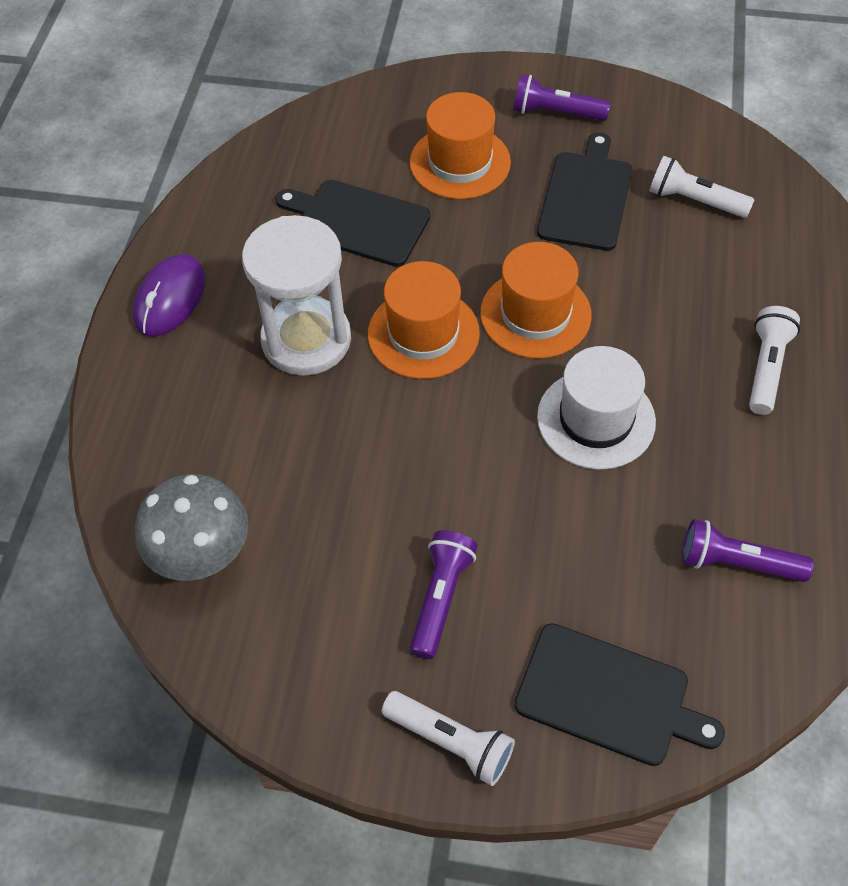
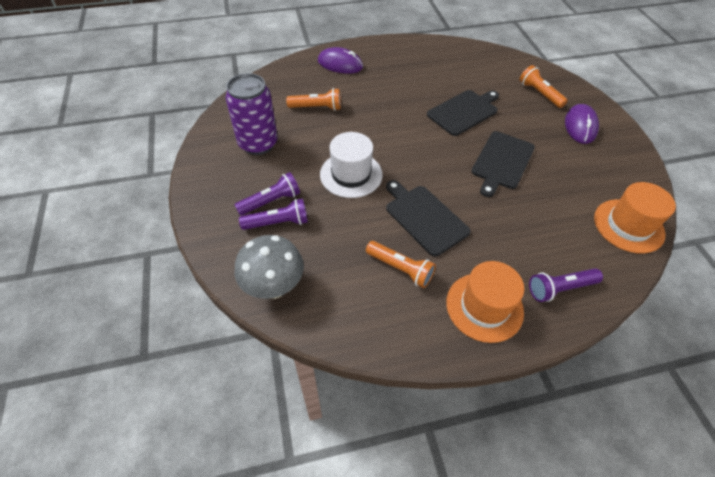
orange flashlight: none = 0 -> [286,88,341,111] [366,241,436,288] [519,65,568,108] = 3
orange hat: [368,261,480,379] [410,92,511,199] [480,242,592,359] = 3 -> [446,261,524,343] [594,182,676,254] = 2
purple can: none = 0 -> [226,73,278,155] = 1
purple mouse: [133,254,206,337] = 1 -> [318,47,363,74] [565,104,599,144] = 2
white flashlight: [382,691,515,786] [649,156,754,218] [749,306,800,415] = 3 -> none = 0
white hourglass: [242,215,351,376] = 1 -> none = 0

